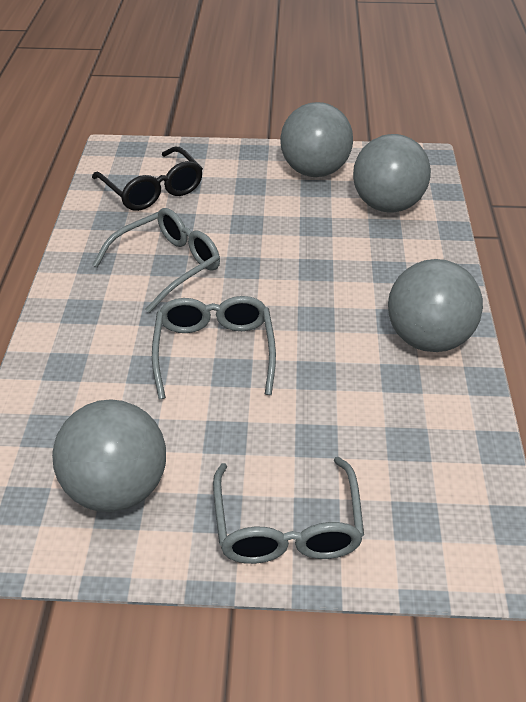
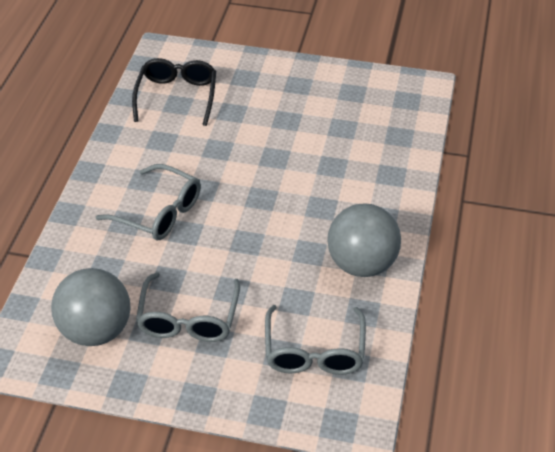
grey ball: [52,399,166,512] [280,102,353,177] [353,134,431,213] [388,259,483,352] = 4 -> [51,268,131,346] [327,204,401,277] = 2

